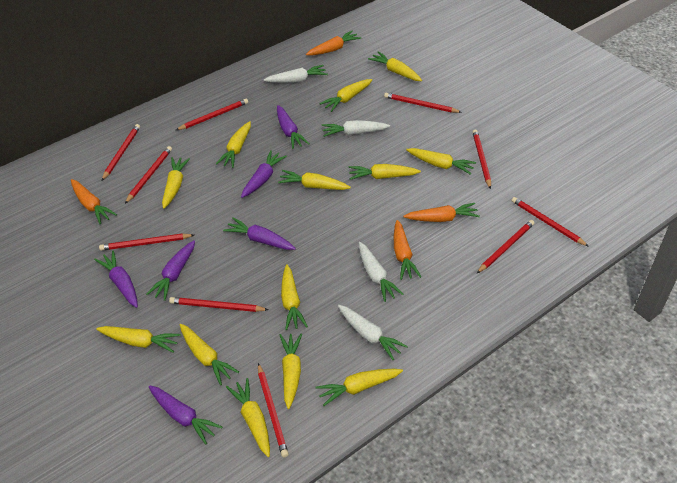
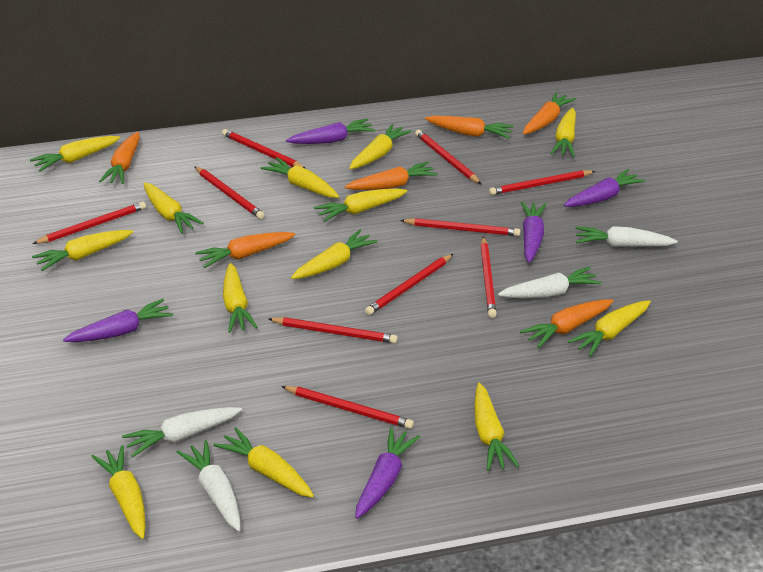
orange carrot: [71,179,117,224] [306,31,361,56] [394,220,421,280] [403,203,480,222] = 4 -> [99,132,140,184] [195,232,295,268] [345,162,438,190] [425,115,514,139] [520,300,613,348] [523,92,576,134] = 6
purple carrot: [94,250,138,308] [146,240,195,301] [149,386,222,445] [223,217,296,250] [241,150,287,198] [277,105,310,149] = 6 -> [63,299,173,342] [286,119,375,144] [355,427,420,519] [521,202,547,263] [564,169,645,207] = 5

